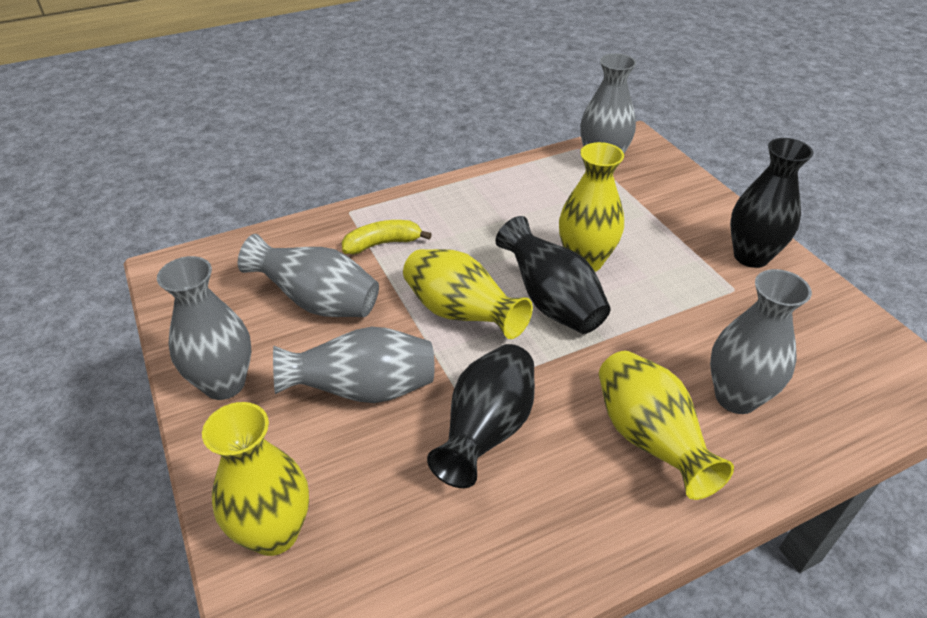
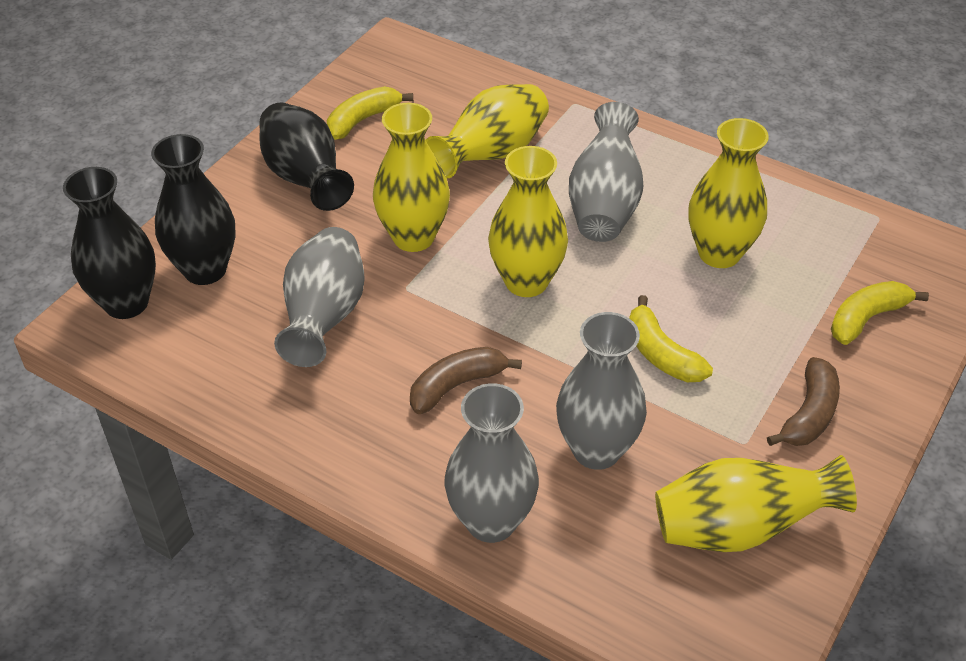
brown banana: none = 0 -> [410,347,522,414] [767,357,840,446] = 2
grey vase: [157,256,252,400] [238,234,379,317] [273,327,435,403] [580,54,637,153] [710,269,812,414] = 5 -> [274,227,365,367] [444,383,539,543] [556,312,647,470] [569,102,643,242] = 4
yellow banana: [342,220,432,254] = 1 -> [327,86,413,140] [629,295,713,382] [831,281,929,345] = 3
yellow vase: [202,402,309,556] [403,249,533,339] [559,142,624,272] [599,351,734,500] = 4 -> [373,103,450,252] [426,84,549,179] [488,146,568,297] [655,455,857,552] [688,118,769,268] = 5

